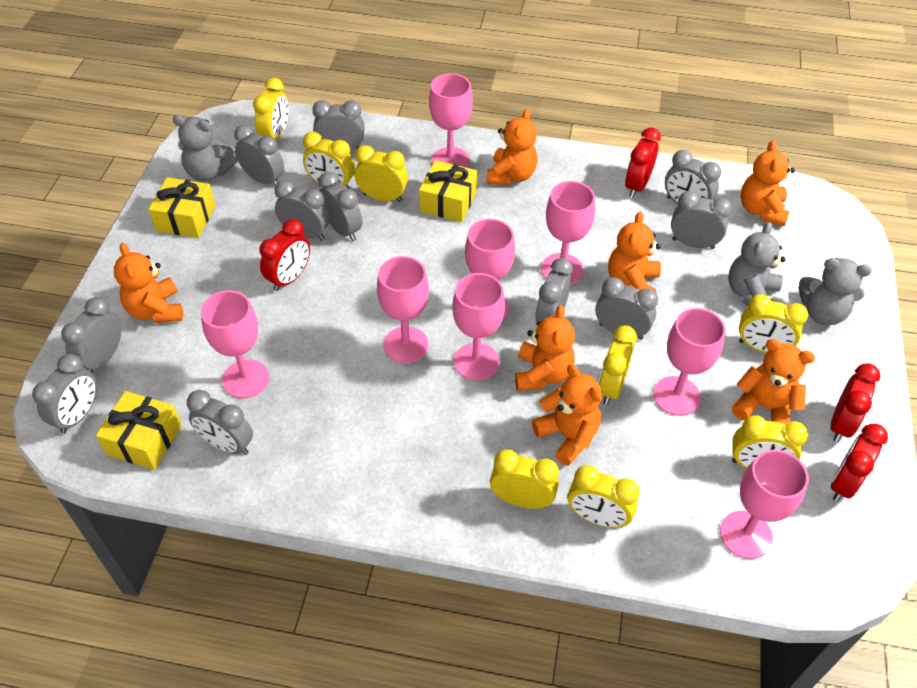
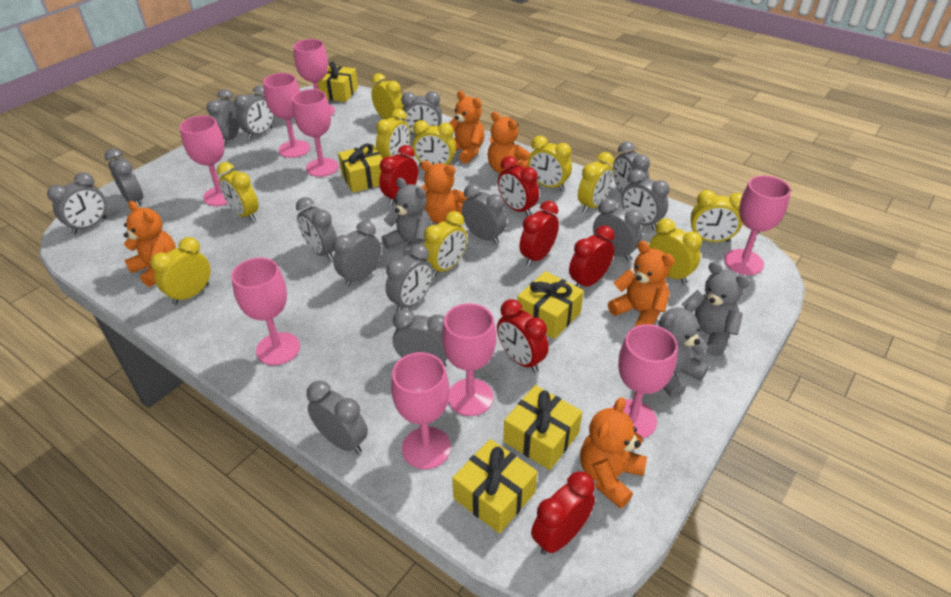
grey clock: [32,354,97,434] [61,297,121,373] [187,390,253,455] [234,125,284,186] [275,180,330,240] [312,100,365,151] [318,172,362,241] [535,258,573,323] [595,277,658,340] [665,150,721,204] [671,191,732,249] = 11 -> [47,172,107,234] [105,148,143,208] [207,89,239,146] [234,85,275,140] [296,197,337,261] [307,381,368,454] [333,220,381,287] [385,244,433,312] [393,309,447,367] [401,91,442,136] [462,183,507,244] [593,198,643,261] [613,142,650,194] [621,169,669,230] = 14
orange teddy bear: [114,243,183,323] [486,109,538,185] [515,305,575,391] [532,364,602,466] [608,211,661,292] [732,339,815,424] [741,140,795,226] = 7 -> [124,201,176,287] [421,161,468,224] [449,91,485,164] [488,111,530,173] [580,397,647,508] [608,241,675,326] = 6
pink goblet: [201,290,269,398] [377,256,429,363] [429,73,473,168] [452,273,505,380] [465,219,515,319] [541,181,595,284] [653,308,726,416] [720,450,809,559] = 8 -> [180,115,228,206] [231,258,300,365] [263,73,310,158] [292,89,339,177] [293,39,335,115] [391,352,451,469] [442,303,496,416] [612,324,678,439] [724,175,791,275] = 9
red clock: [260,219,310,291] [625,127,661,198] [830,363,881,442] [831,424,888,502] = 4 -> [379,145,418,206] [497,299,549,372] [498,156,539,216] [520,201,559,266] [531,471,595,555] [569,225,615,288] = 6
yellow clock: [253,78,289,140] [303,132,355,189] [354,145,408,202] [490,449,559,509] [568,465,640,528] [599,325,637,405] [732,416,808,468] [739,294,808,353] = 8 -> [150,237,210,305] [217,162,259,221] [371,73,404,119] [376,109,410,158] [413,120,456,166] [424,211,467,277] [528,136,572,191] [578,152,614,213] [649,218,702,284] [691,190,743,242] = 10
yellow gift: [96,391,182,470] [148,177,216,238] [419,160,477,222] = 3 -> [318,61,358,102] [338,143,383,193] [452,439,537,534] [503,385,582,470] [517,271,584,339] = 5

